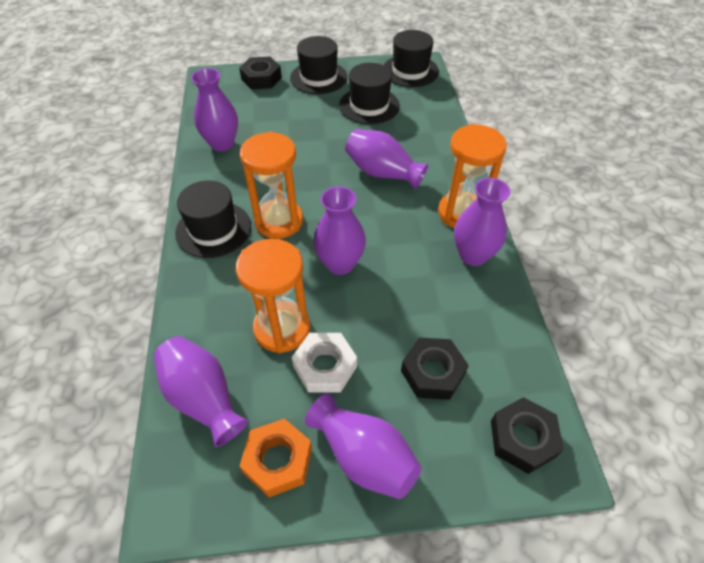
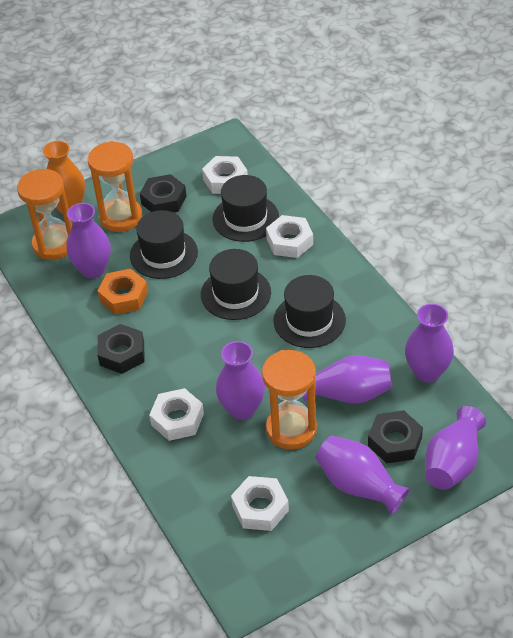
orange vase: none = 0 -> [43,141,85,214] = 1
white nut: [292,333,357,393] = 1 -> [149,388,204,441] [202,156,248,194] [231,476,289,531] [266,215,313,258] = 4

